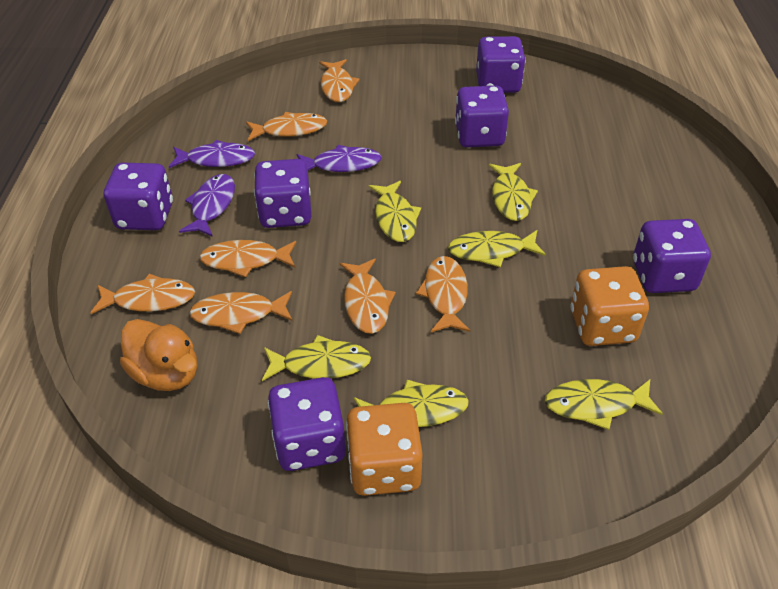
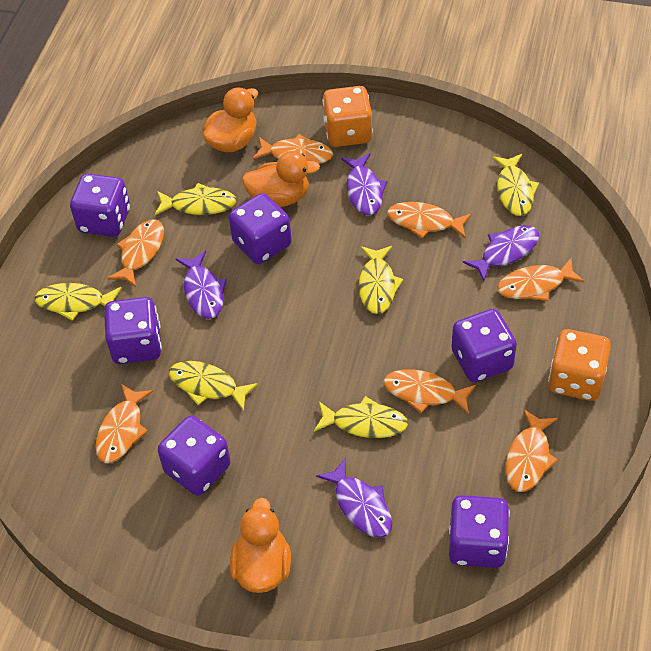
orange duck: [120,319,197,391] = 1 -> [203,87,258,152] [230,498,291,593] [242,151,320,207] = 3
purple fish: [169,140,255,168] [179,174,235,237] [297,145,382,172] = 3 -> [176,250,227,319] [316,458,392,538] [341,153,388,215] [463,225,539,281] = 4

